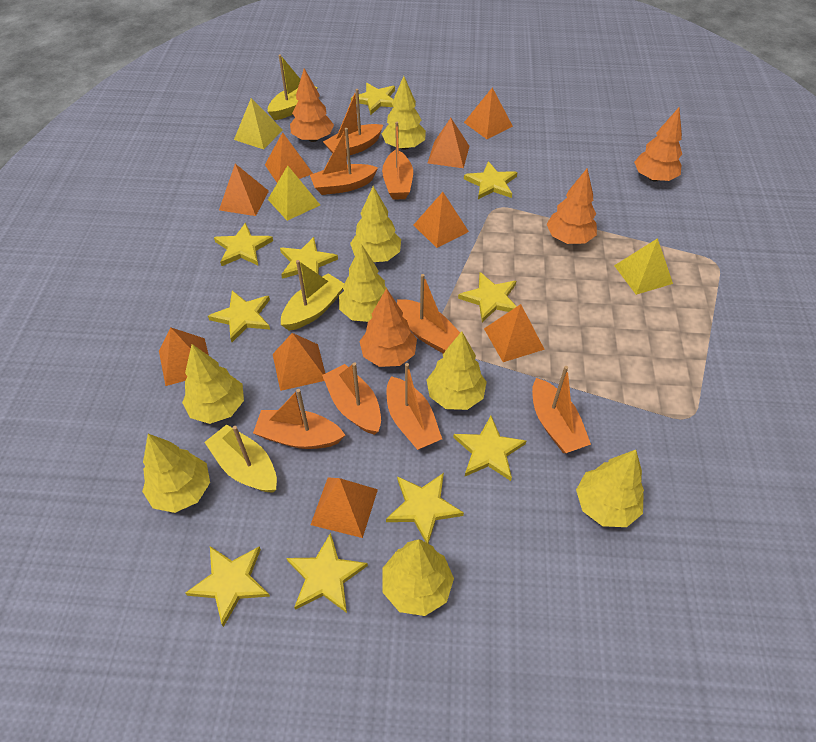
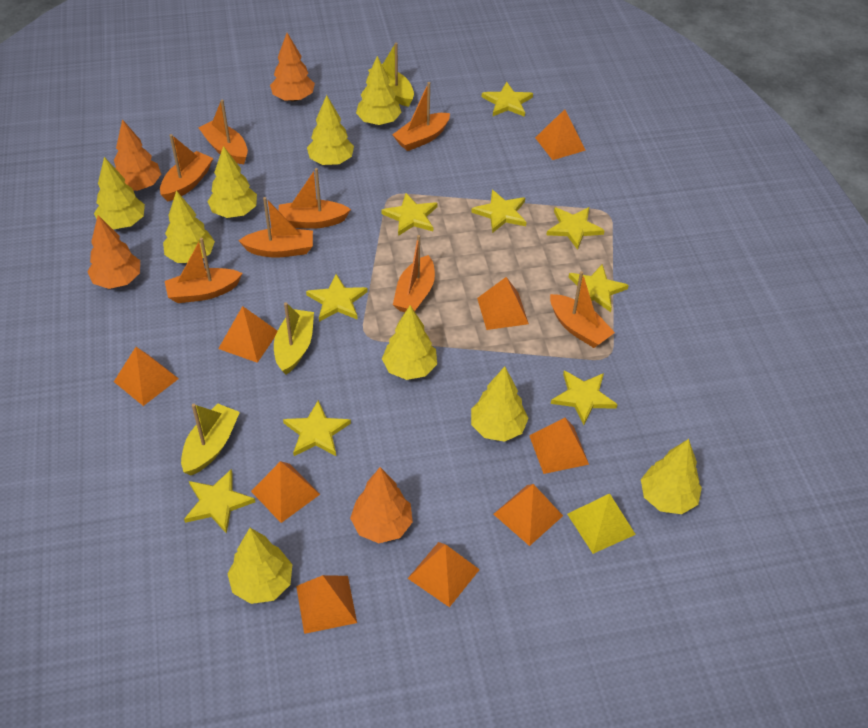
yellow pyramid: [234,98,283,149] [268,166,320,221] [614,238,673,295] = 3 -> [567,493,636,554] = 1
yellow star: [185,546,270,627] [208,291,270,342] [214,223,273,266] [280,237,338,279] [287,533,368,613] [351,83,395,115] [386,473,464,544] [453,416,526,481] [458,272,517,322] [464,161,518,199] = 10 -> [184,469,255,534] [283,400,351,456] [306,274,368,322] [381,193,437,236] [471,190,526,233] [482,82,533,117] [547,207,605,250] [551,370,618,425] [569,264,629,312] = 9
yellow tree: [142,434,210,513] [182,344,244,424] [339,244,388,322] [350,186,401,262] [382,76,426,150] [383,539,454,616] [427,331,487,410] [576,450,644,527] = 8 -> [94,157,145,229] [163,191,215,263] [207,146,257,218] [227,528,293,604] [307,95,354,165] [356,56,402,125] [382,305,437,380] [471,366,529,442] [641,439,702,514] = 9

